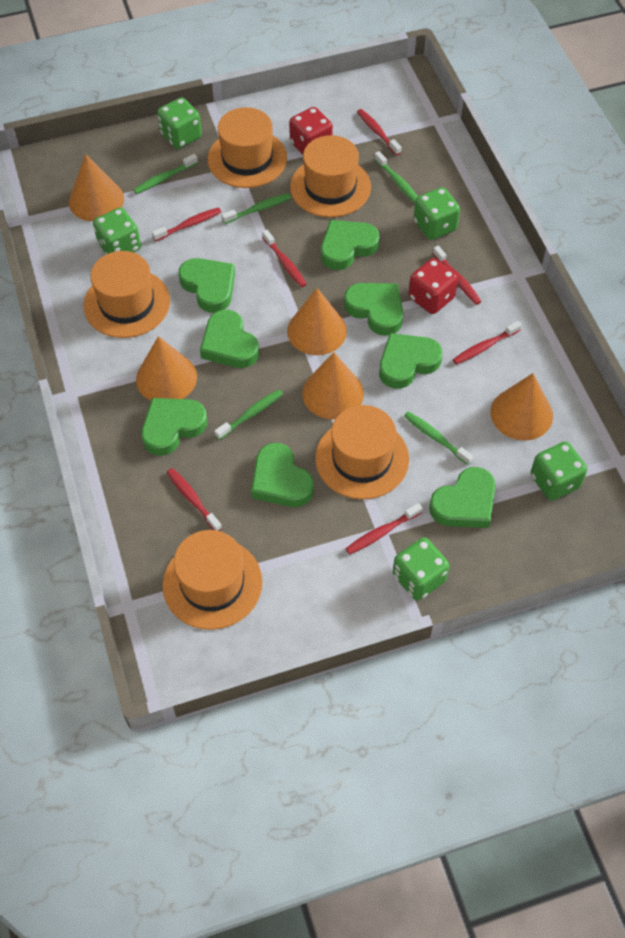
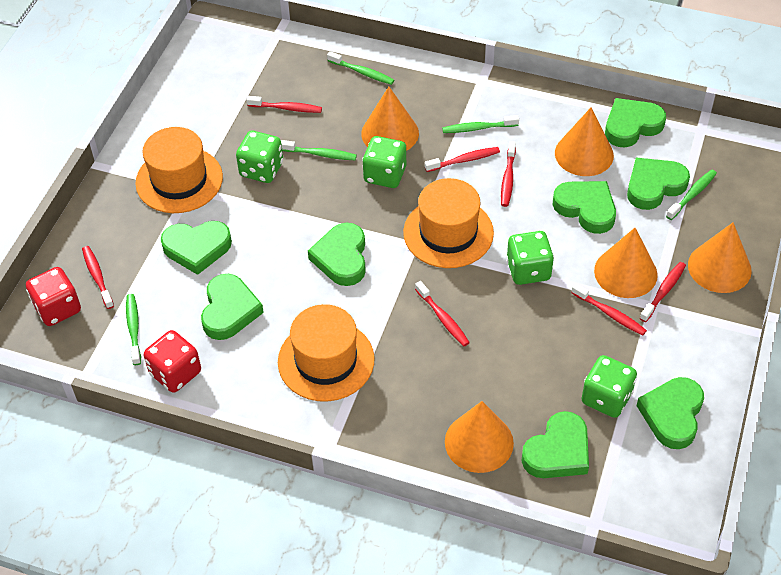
green dice: [93,208,141,254] [157,98,202,149] [393,537,450,600] [414,187,460,240] [531,441,587,501] = 5 -> [236,131,283,183] [362,136,406,188] [506,231,554,285] [582,355,637,418] = 4
orange hat: [83,251,170,338] [163,530,262,630] [208,107,287,188] [290,135,371,217] [315,405,409,499] = 5 -> [135,127,223,213] [278,304,375,402] [403,178,494,268] = 3

